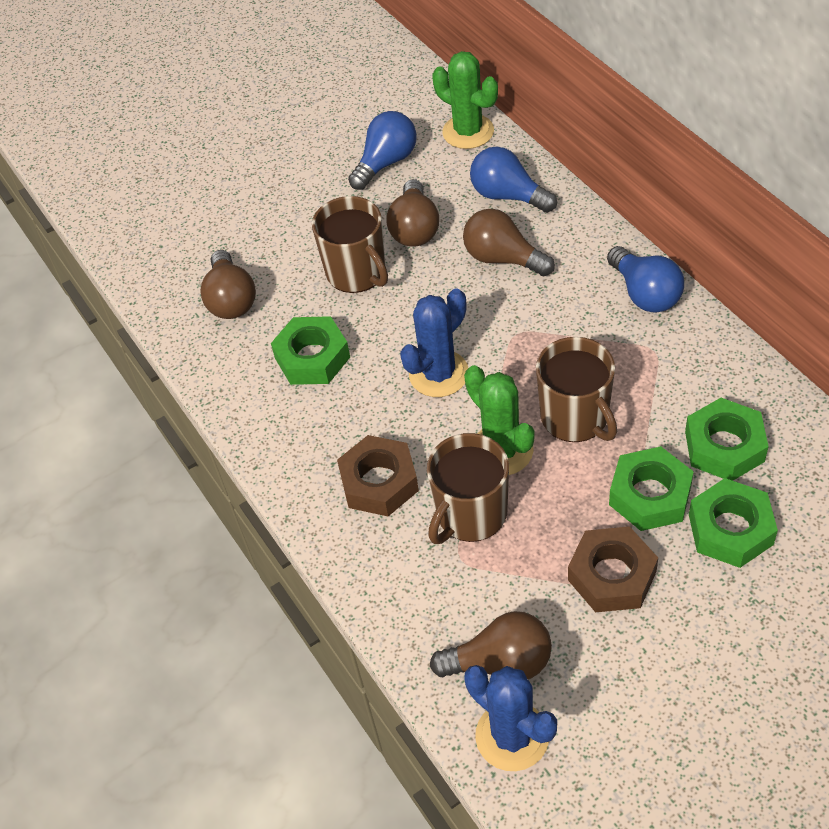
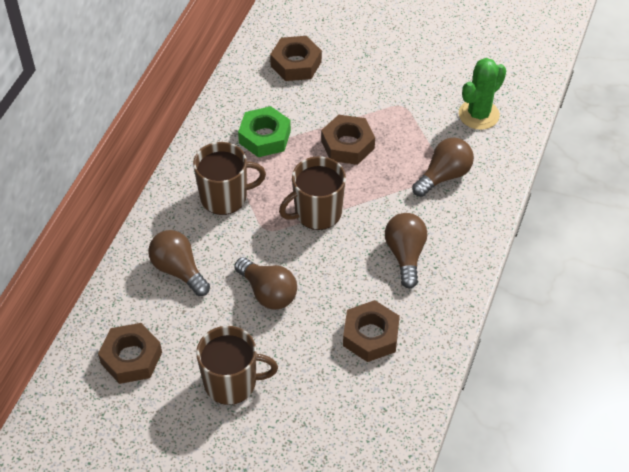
blue cactus: [400,289,468,397] [464,665,557,771] = 2 -> none = 0
blue light bulb: [348,111,416,190] [470,147,557,213] [607,246,684,313] = 3 -> none = 0
brown nut: [337,435,419,516] [568,526,658,612] = 2 -> [98,323,162,384] [270,36,322,81] [321,115,375,165] [343,300,400,362] = 4
green cactus: [432,51,498,149] [464,365,535,475] = 2 -> [459,58,506,130] = 1
green nut: [271,316,350,385] [609,446,694,531] [685,398,769,481] [689,478,778,568] = 4 -> [238,106,291,157] = 1

